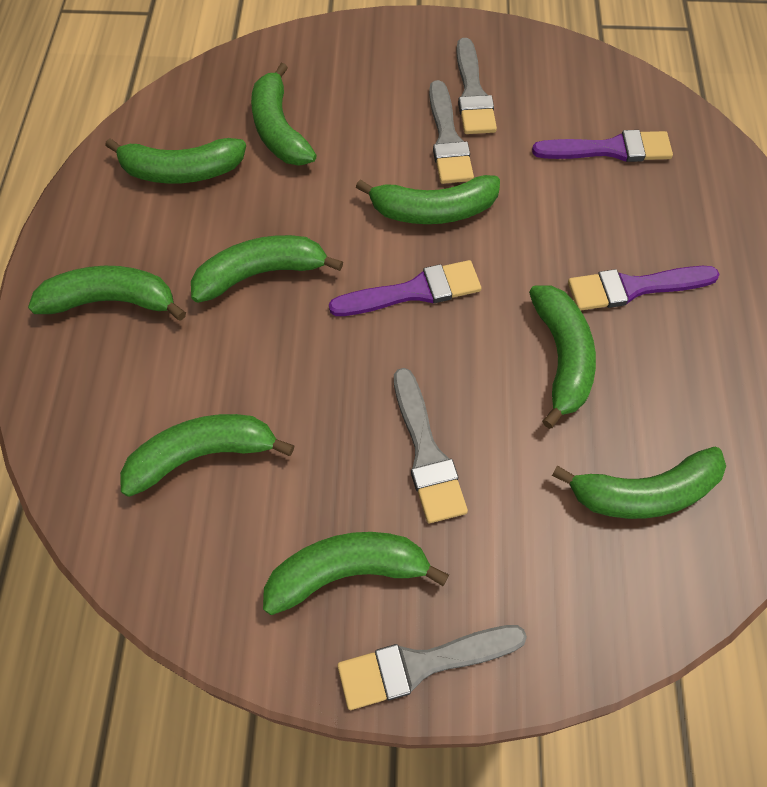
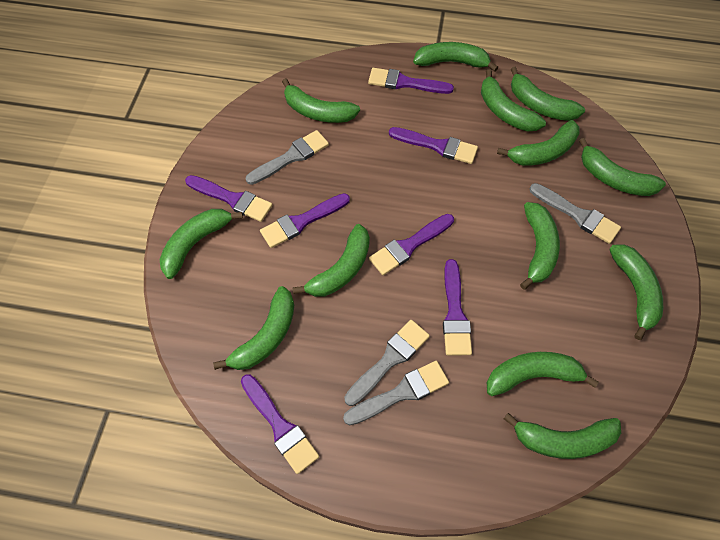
green banana: [28,266,186,321] [105,138,246,184] [120,414,294,497] [191,235,343,303] [251,63,317,166] [263,532,449,615] [356,175,500,224] [529,286,596,429] [552,447,726,519] = 9 -> [159,209,243,279] [213,286,294,370] [282,78,360,123] [293,224,370,297] [413,42,498,72] [481,69,546,132] [487,352,599,396] [497,120,580,166] [504,413,621,459] [511,67,585,121] [520,202,560,290] [579,138,666,196] [609,244,663,340] = 13
purple brush: [329,260,481,316] [532,130,673,162] [568,266,720,311] = 3 -> [185,175,272,222] [241,374,319,474] [260,193,350,248] [368,68,454,94] [369,214,454,275] [389,127,478,164] [443,259,472,355] = 7

